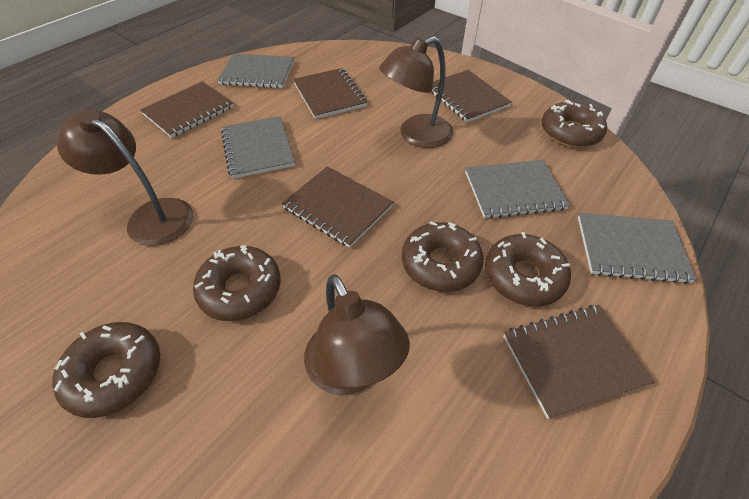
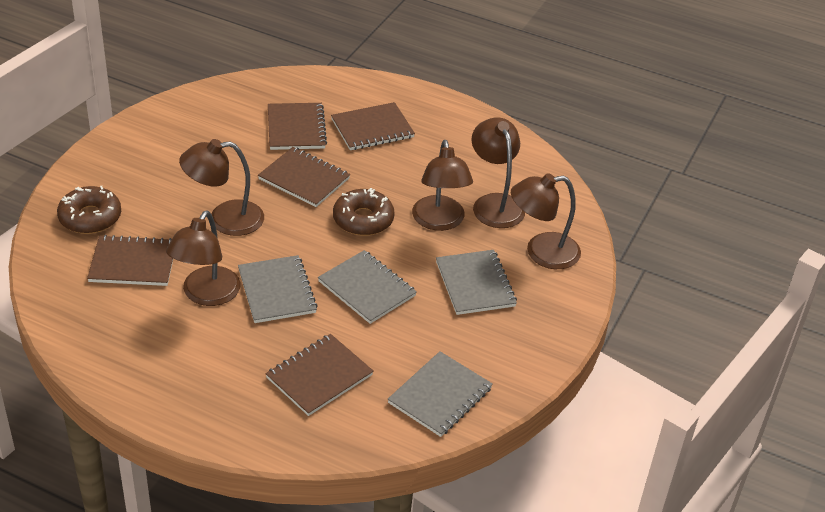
brown donut: [52,322,160,418] [193,245,281,321] [402,221,484,292] [485,232,571,307] [541,100,607,148] = 5 -> [57,186,121,234] [333,188,395,236] = 2
brown lamp: [57,110,193,246] [304,274,410,395] [379,36,453,148] = 3 -> [166,210,241,306] [179,139,264,236] [412,140,473,231] [472,117,525,228] [511,173,581,269] = 5

